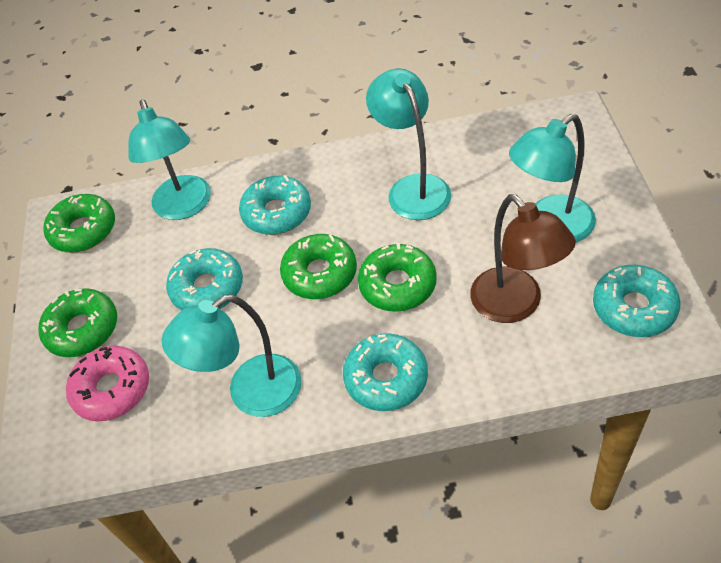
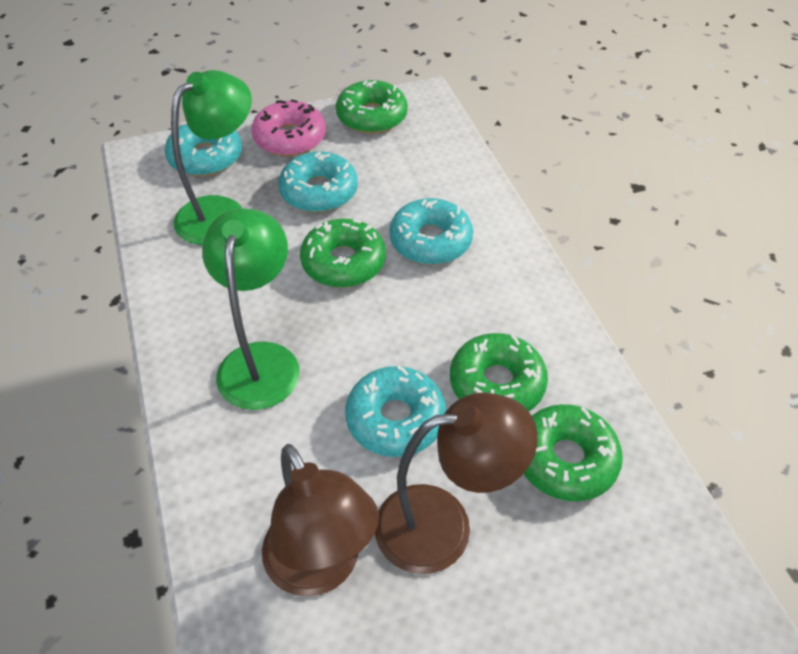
brown lamp: [470,194,576,323] = 1 -> [262,444,379,597] [375,392,538,574] = 2
green lamp: none = 0 -> [171,70,252,245] [202,208,300,410] = 2
turquoise lamp: [128,100,211,220] [161,294,302,417] [366,69,451,220] [509,114,596,242] = 4 -> none = 0

